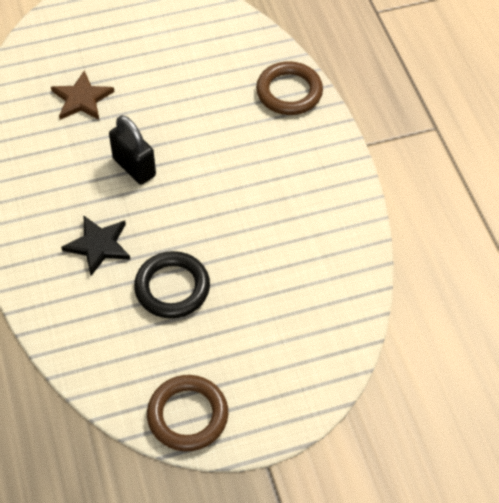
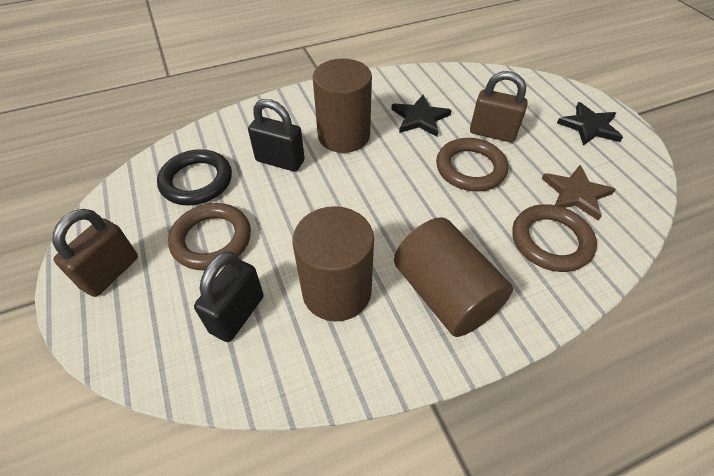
black padlock: [109,115,156,185] = 1 -> [194,251,264,342] [248,99,305,172] = 2
black star: [61,216,131,276] = 1 -> [391,95,452,136] [557,102,623,146] = 2
brown cylinder: none = 0 -> [293,206,374,321] [313,59,372,153] [394,217,513,337] = 3
brown padlock: none = 0 -> [53,209,138,297] [470,71,528,142] = 2
brown ring: [147,375,228,451] [256,61,323,115] = 2 -> [168,203,251,270] [436,138,508,191] [512,204,597,272] = 3

